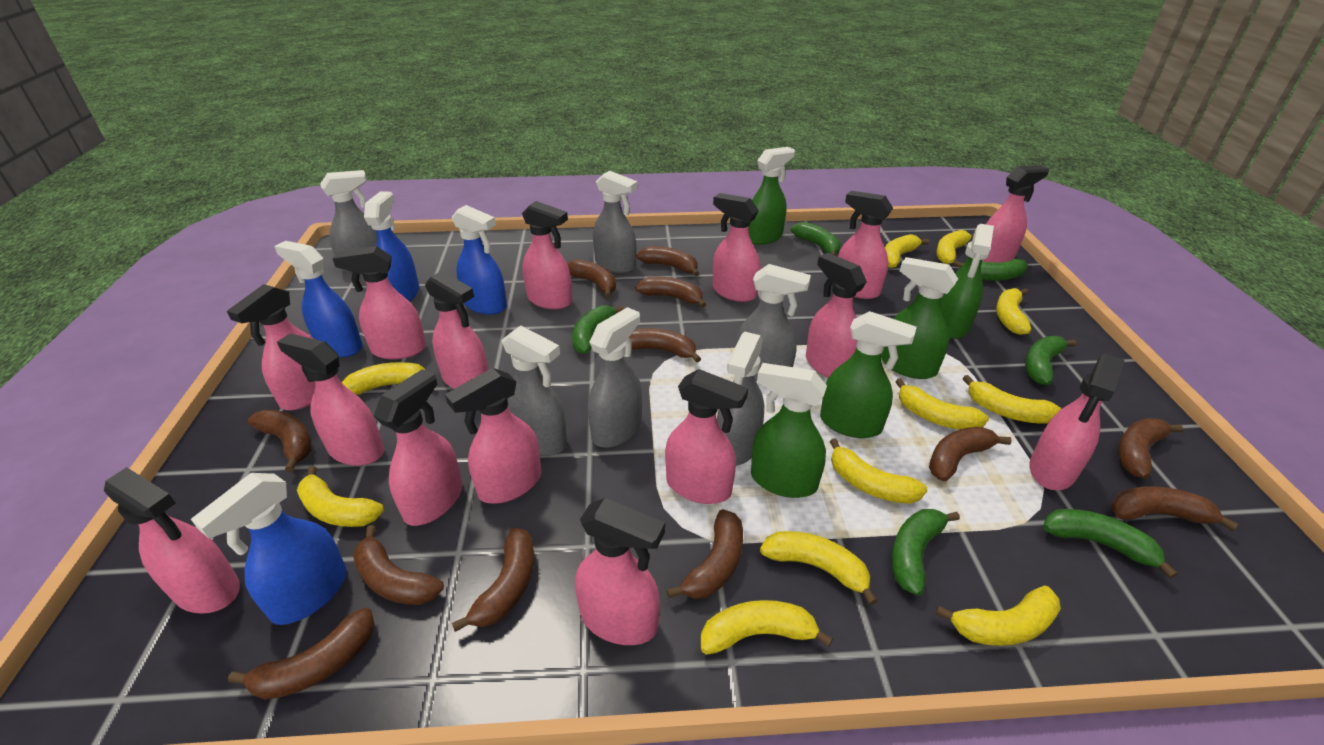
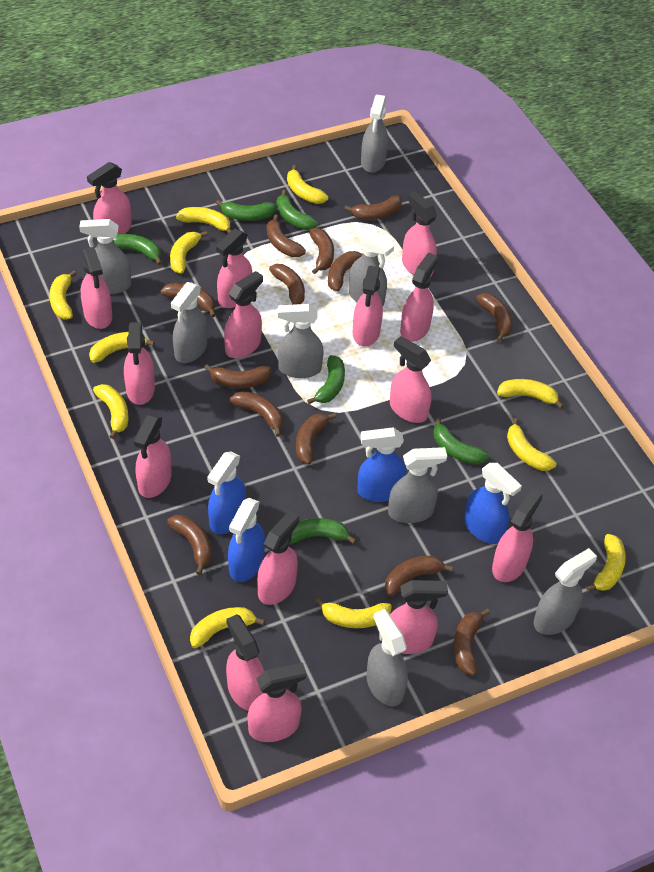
brown banana: [228,608,375,700] [248,410,312,472] [353,525,444,605] [452,528,534,632] [567,259,616,298] [629,328,701,363] [635,277,706,308] [636,246,699,276] [667,509,743,599] [929,427,1012,481] [1111,486,1238,531] [1118,418,1183,478] = 12 -> [160,283,216,317] [167,515,212,575] [204,365,272,388] [230,391,283,437] [266,215,306,257] [269,264,305,305] [296,413,336,464] [309,228,334,274] [328,251,363,291] [344,195,402,220] [385,556,453,596] [453,609,490,675] [476,293,512,342] = 13
green spray bottle: [749,147,795,245] [751,363,827,498] [820,311,917,438] [881,257,958,379] [941,224,994,339] = 5 -> none = 0
grey spray bottle: [320,170,377,273] [502,325,567,456] [588,307,642,448] [593,170,638,273] [717,332,764,466] [736,264,811,381] = 6 -> [79,219,131,294] [171,282,207,363] [278,304,324,378] [349,230,394,305] [361,95,388,173] [366,609,408,706] [388,447,447,523] [534,548,597,635] = 8

